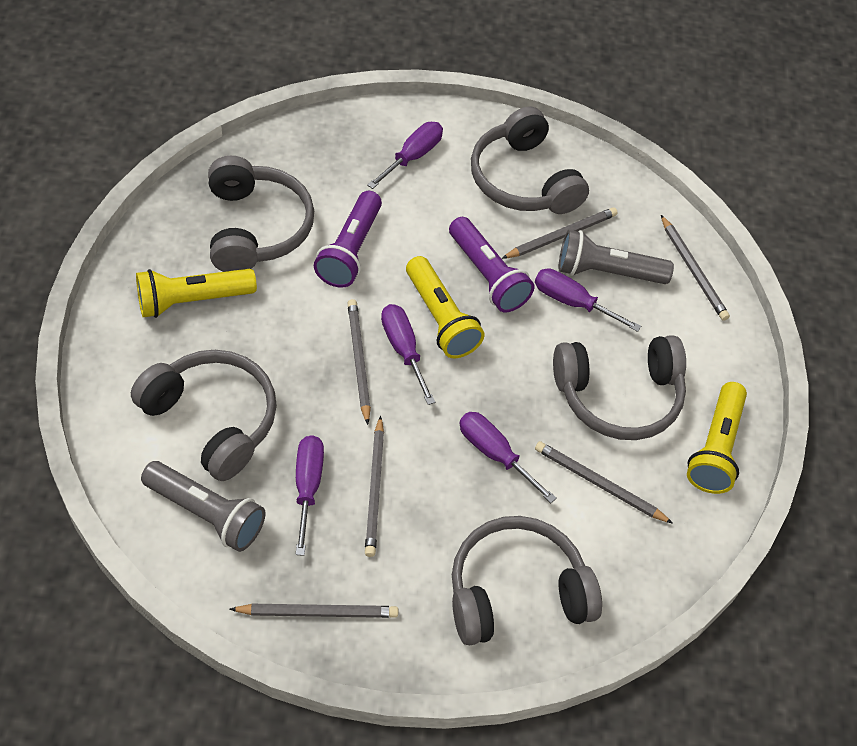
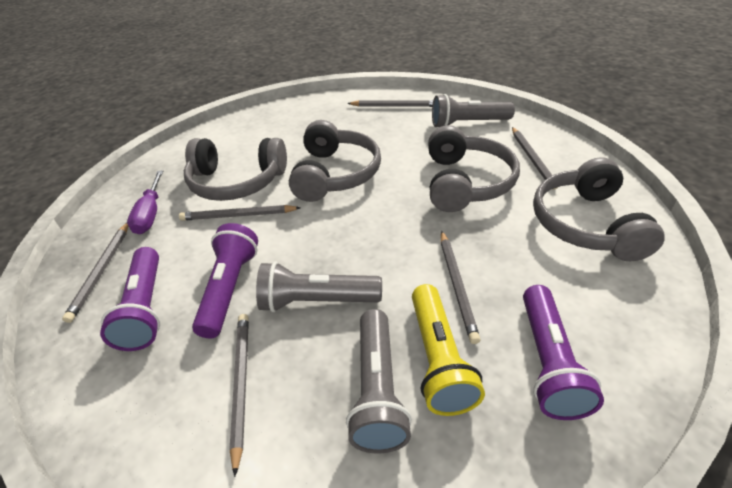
grey flashlight: [141,461,266,552] [559,230,674,284] = 2 -> [256,262,382,312] [346,309,412,453] [432,94,515,127] = 3
grey headphones: [131,350,277,481] [208,156,314,272] [452,516,602,645] [471,106,589,214] [553,335,686,440] = 5 -> [184,138,287,201] [289,120,381,202] [428,125,520,212] [533,157,665,261] = 4
purple flashlight: [314,191,382,288] [449,217,534,313] = 2 -> [100,247,160,351] [192,223,258,338] [523,285,604,420] = 3
purple screwdriver: [296,435,324,556] [367,122,443,189] [381,304,435,405] [459,412,557,503] [535,268,641,332] = 5 -> [127,170,163,234] = 1
yellow flashlight: [136,269,257,318] [406,256,485,358] [687,382,747,494] = 3 -> [412,284,485,416] = 1

